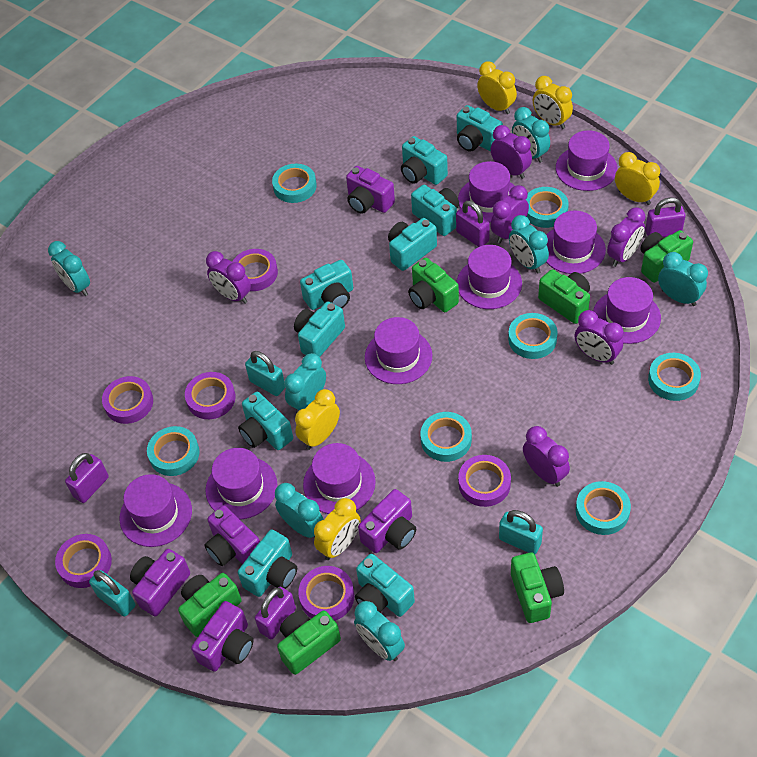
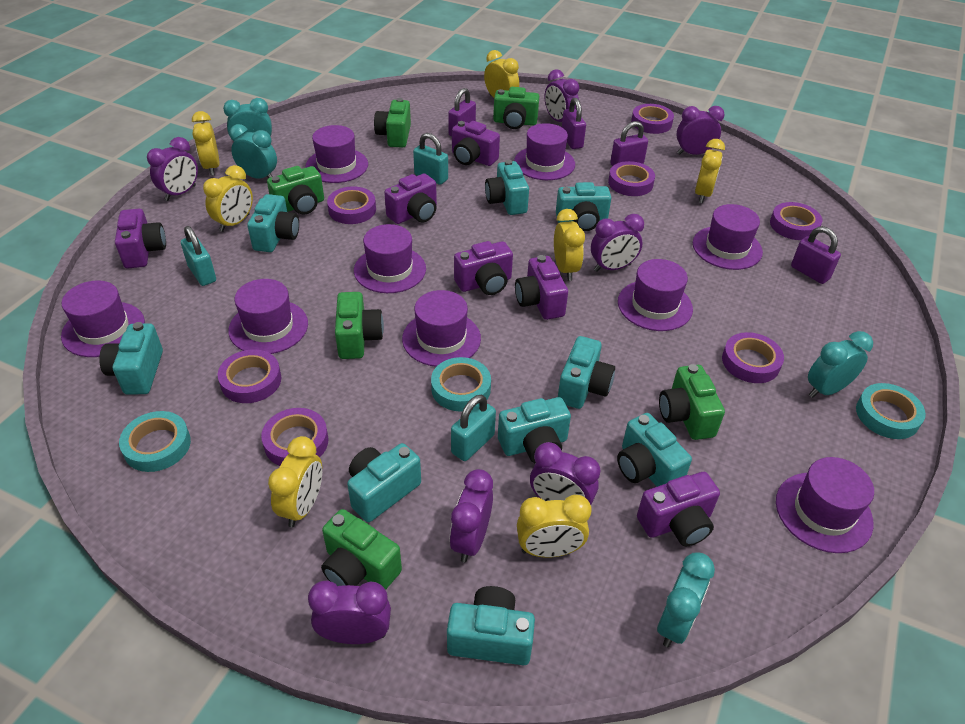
purple camera: [130,549,190,616] [191,601,254,672] [204,505,260,566] [346,166,395,214] [358,489,416,553] = 5 -> [115,209,166,268] [384,173,437,224] [452,121,500,166] [454,241,513,295] [515,255,568,320] [637,472,720,547] = 6
purple clock: [206,251,251,304] [490,185,529,243] [491,125,532,179] [523,426,570,487] [575,310,623,365] [607,207,646,267] = 6 -> [147,137,198,201] [308,580,391,644] [450,469,493,563] [530,442,601,505] [544,69,579,122] [591,214,644,272] [676,106,725,155] = 7
purple tape: [55,534,112,588] [102,376,153,424] [185,372,236,419] [232,249,278,291] [298,566,354,621] [458,455,511,507] = 6 -> [218,349,281,403] [261,408,329,466] [327,186,376,224] [608,161,655,196] [631,104,674,134] [722,332,784,383] [770,202,822,240] = 7
turquoise clock: [48,241,90,296] [275,483,324,538] [284,353,326,413] [354,601,405,661] [509,215,549,274] [512,107,550,163] [658,252,708,306] = 7 -> [223,98,272,141] [230,124,277,179] [657,553,715,647] [808,331,873,398] = 4
turquoise tape: [147,426,200,476] [272,164,317,203] [421,412,472,462] [508,313,558,359] [526,187,569,228] [576,481,631,535] [648,353,701,401] = 7 -> [119,411,191,472] [431,357,491,412] [856,383,926,439] = 3
yellow clock: [295,389,340,450] [314,498,361,560] [477,61,517,114] [533,76,573,129] [615,152,660,205] = 5 -> [192,111,219,176] [203,165,253,232] [268,436,322,528] [484,50,519,98] [517,495,592,558] [554,209,585,281] [695,139,725,203] = 7

